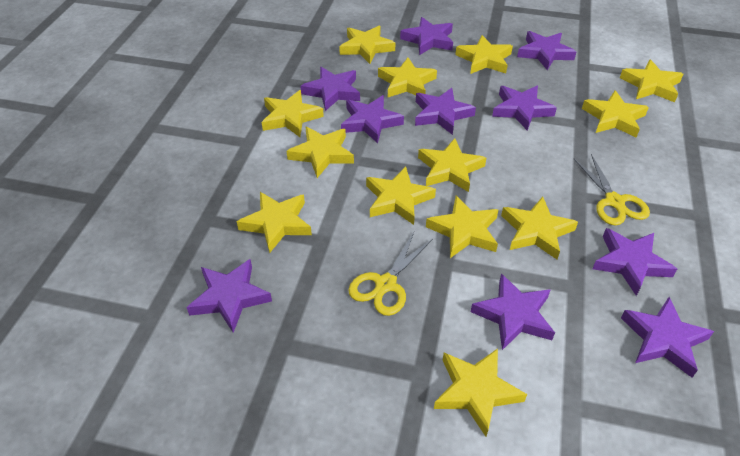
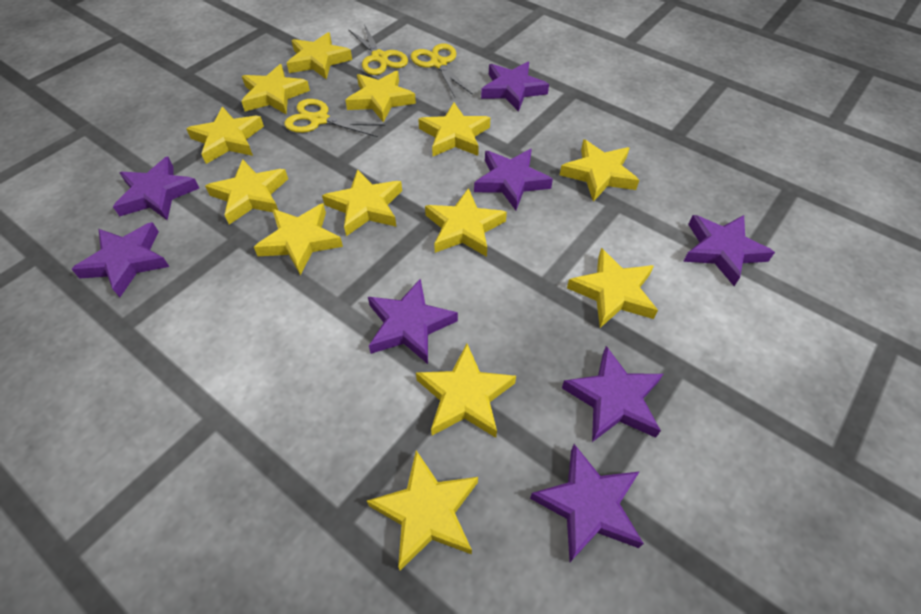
purple star: [186,259,272,333] [300,67,360,111] [341,95,404,144] [400,17,453,55] [415,88,476,135] [471,273,555,350] [492,86,557,131] [517,31,576,70] [593,228,677,296] [621,297,714,378] = 10 -> [71,222,169,297] [113,157,199,220] [368,278,458,364] [474,149,553,210] [481,62,549,112] [530,444,644,562] [562,346,663,442] [683,215,775,286] = 8
yellow scissors: [348,232,433,316] [574,154,650,226] = 2 -> [285,99,385,137] [349,24,408,75] [411,43,473,97] = 3

